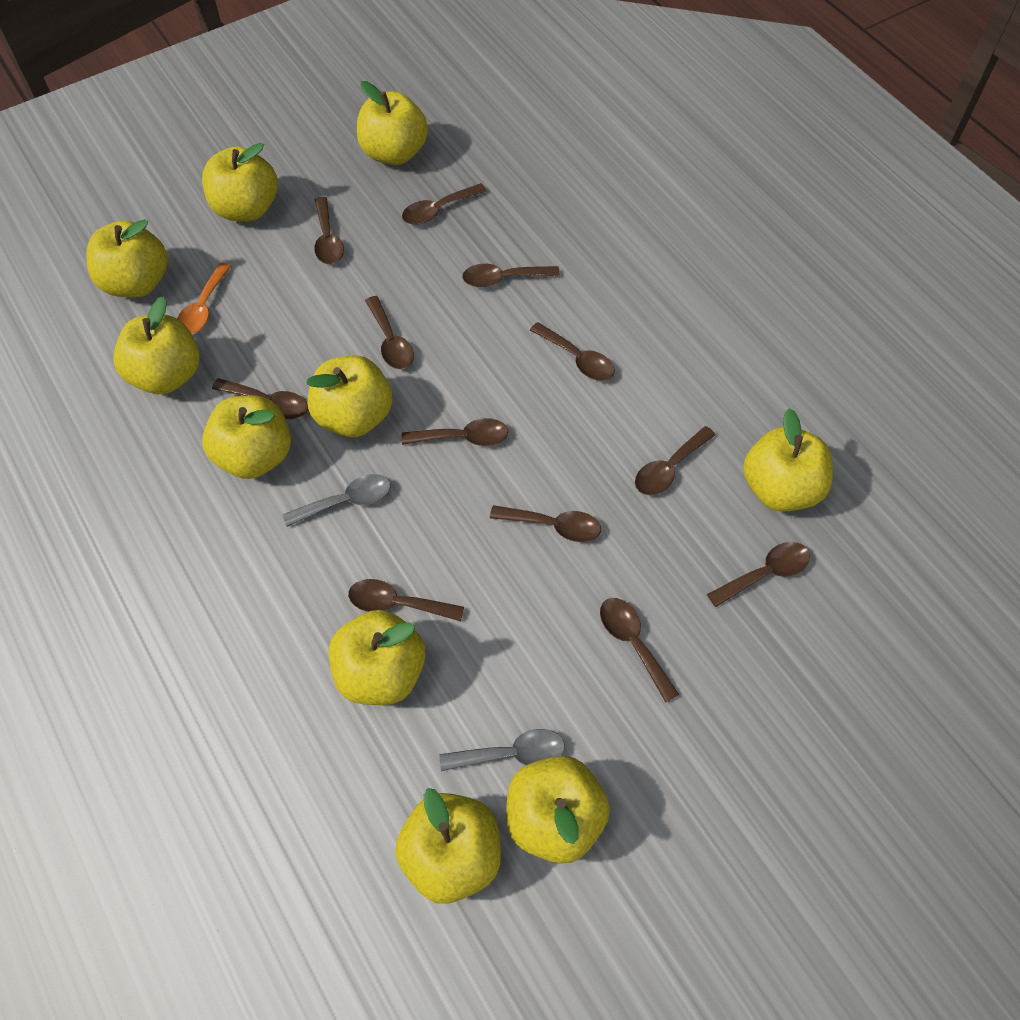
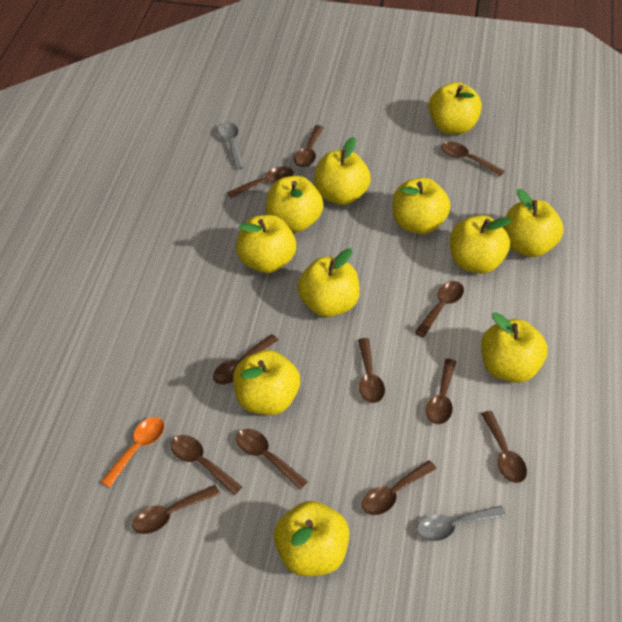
yellow apple: [86,219,168,298] [113,296,200,394] [202,143,278,221] [202,395,291,479] [306,355,392,437] [329,610,425,705] [357,81,428,165] [395,788,501,904] [506,756,610,864] [743,408,833,511] = 10 -> [233,350,300,415] [236,215,296,273] [266,176,323,232] [274,501,350,576] [297,249,360,317] [314,137,371,205] [393,178,451,234] [428,82,482,135] [450,215,511,274] [481,312,548,383] [503,189,564,257] = 11

